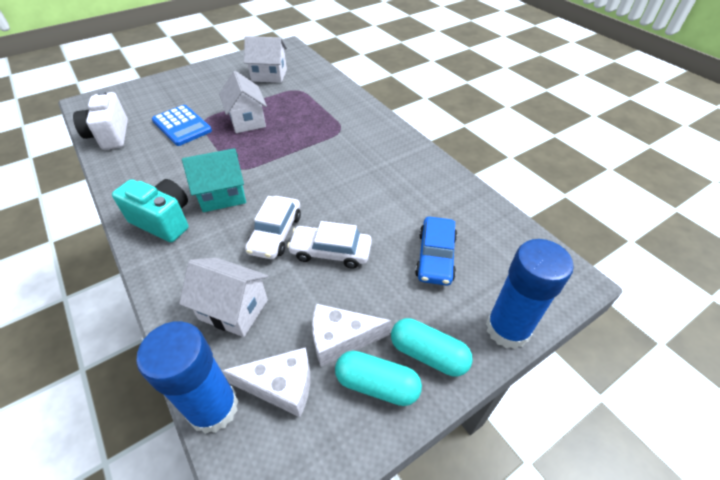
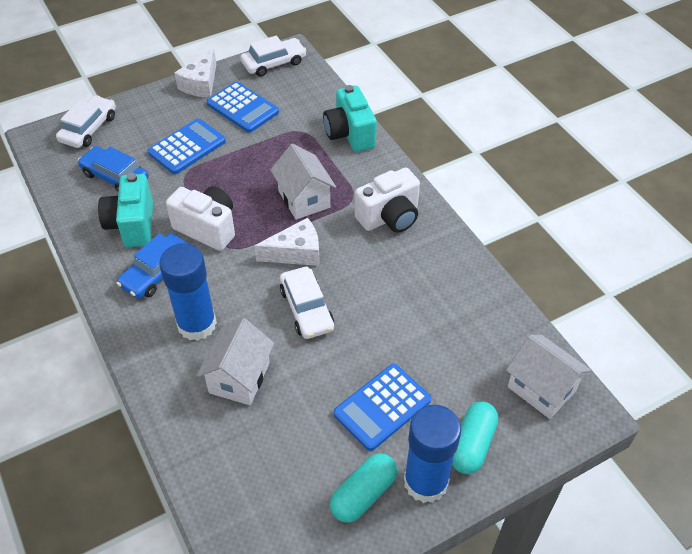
blue calculator: [152,105,212,146] = 1 -> [148,118,226,174] [207,82,279,133] [333,364,431,451] = 3
blue car: [415,217,457,286] = 1 -> [78,146,149,192] [116,233,189,299] = 2
turquoise camera: [112,179,189,242] = 1 -> [98,173,153,247] [323,85,377,152] = 2
turquoise house: [182,148,246,212] = 1 -> none = 0
white camera: [73,90,128,150] = 1 -> [166,186,235,251] [355,168,420,233] = 2
white car: [245,196,301,259] [287,221,372,269] = 2 -> [56,95,116,148] [240,35,307,77] [280,267,334,339] = 3

